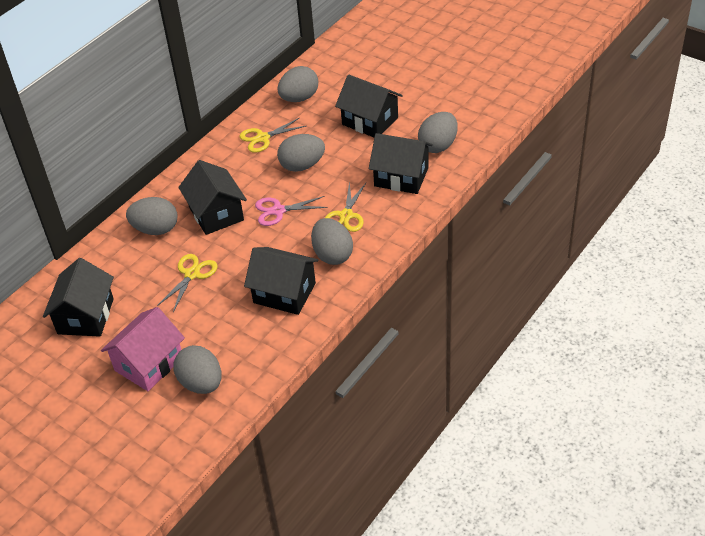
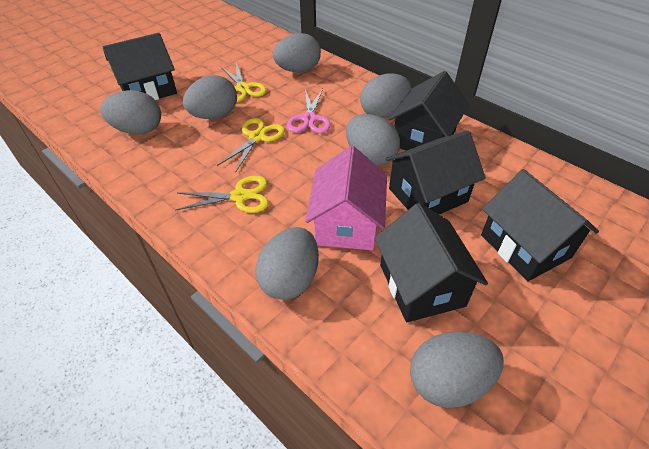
grey egg: [126,197,177,235] [173,345,221,394] [277,66,318,102] [277,134,325,172] [311,218,353,265] [418,112,458,153] = 6 -> [100,90,161,135] [183,75,237,119] [255,227,319,300] [273,33,321,73] [346,114,400,166] [360,74,411,118] [410,331,503,408] = 7

